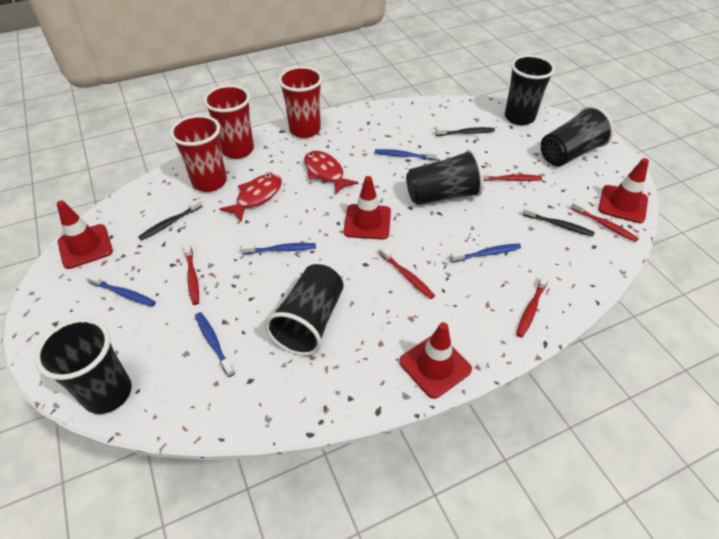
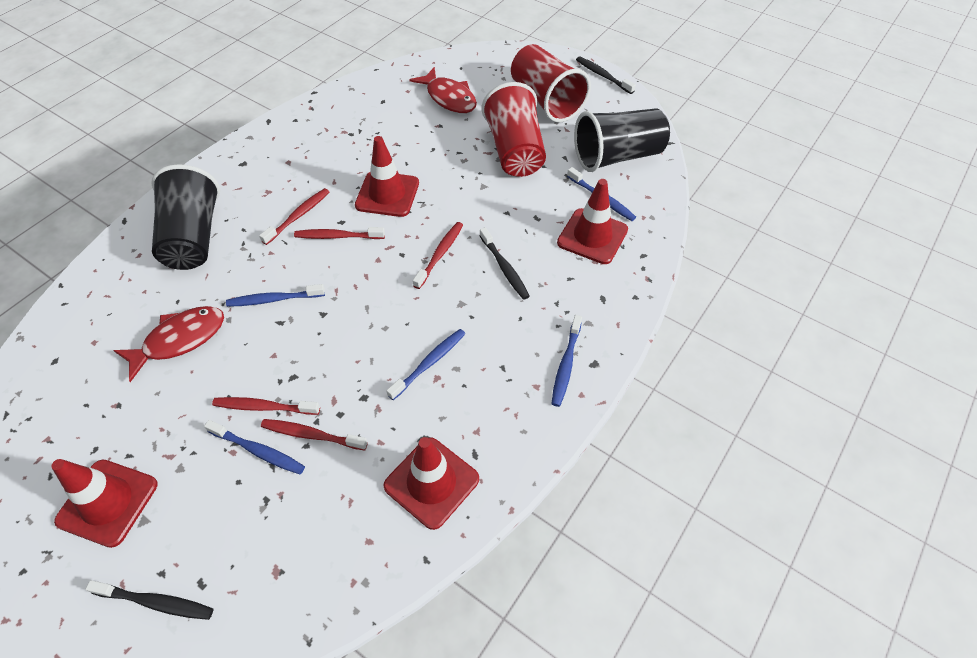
black cup: [35,318,132,414] [265,264,344,356] [406,149,484,205] [505,55,555,125] [541,106,614,166] = 5 -> [151,164,220,270] [574,108,670,172] = 2
red cup: [170,115,227,192] [203,85,254,159] [278,66,323,138] = 3 -> [482,82,546,177] [511,44,591,123] = 2

